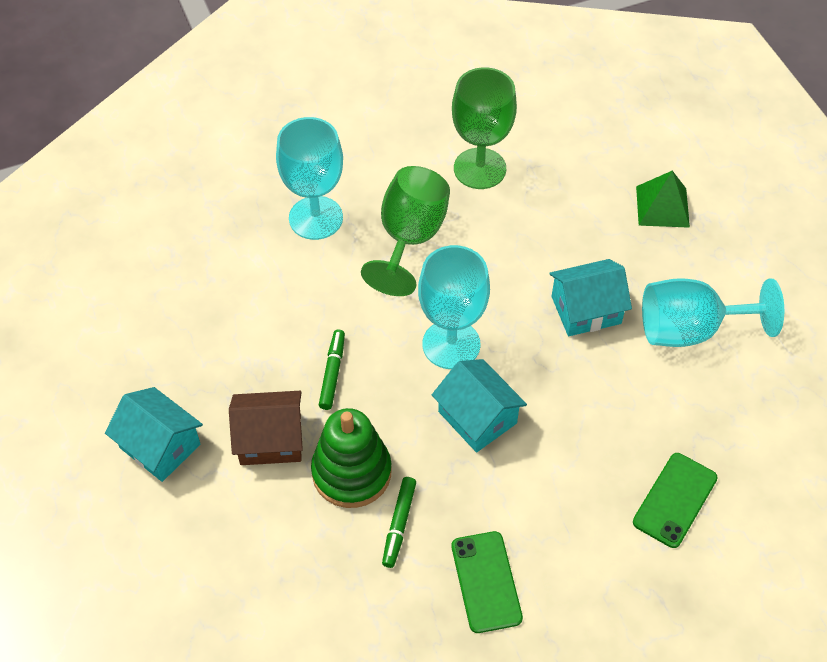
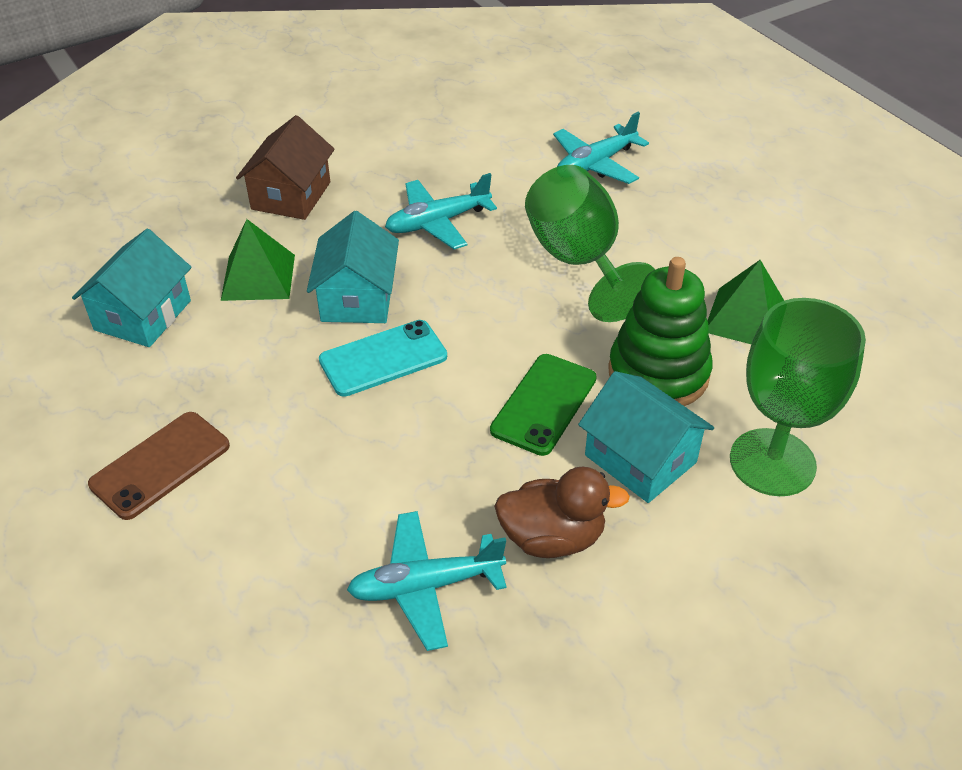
brown duck: none = 0 -> [494,467,630,558] = 1
brown phone: none = 0 -> [88,412,230,520] = 1
green marker: [319,329,345,410] [382,477,416,568] = 2 -> none = 0
green phone: [452,531,523,633] [633,453,718,548] = 2 -> [490,354,597,456] = 1
green pyramid: [636,171,690,228] = 1 -> [221,219,295,301] [707,260,784,344] = 2
turquoise goblet: [276,117,343,240] [418,245,490,369] [642,278,784,347] = 3 -> none = 0
turquoise phone: none = 0 -> [319,320,447,397] = 1
turquoise plane: none = 0 -> [347,511,507,651] [385,173,497,249] [553,112,649,184] = 3

